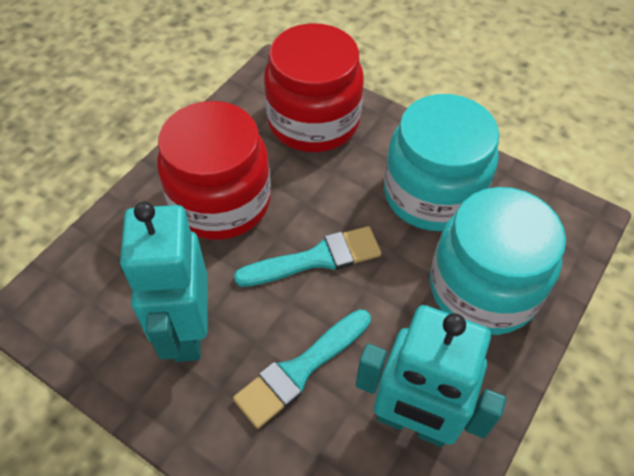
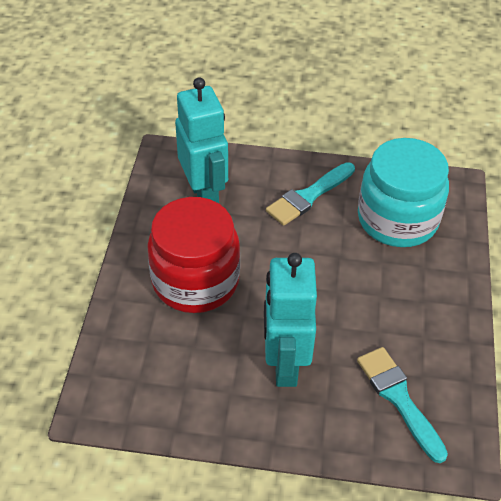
red jar: [157,101,271,240] [264,23,364,152] = 2 -> [147,197,240,313] = 1
turquoise jar: [384,94,499,231] [430,187,566,335] = 2 -> [358,138,449,247] = 1

